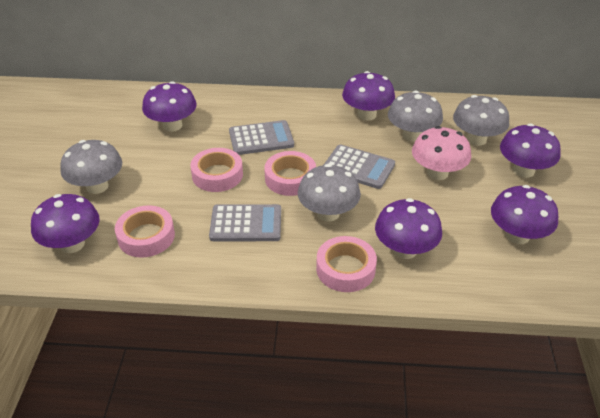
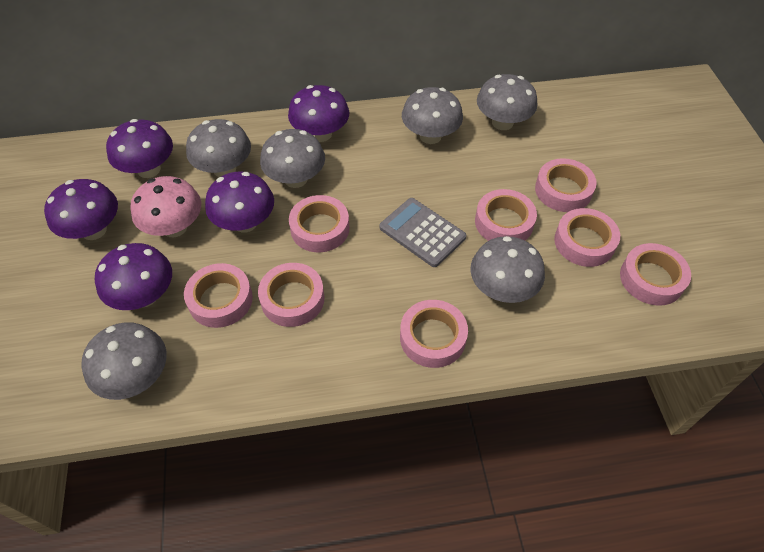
grey calculator: [209,204,281,241] [229,120,294,155] [324,144,395,189] = 3 -> [380,198,466,267] = 1
grey mushroom: [60,140,122,194] [298,164,361,222] [388,91,443,142] [453,95,509,146] = 4 -> [81,322,167,400] [186,119,251,177] [260,129,325,188] [402,87,463,144] [471,236,545,303] [477,74,538,130] = 6
pink tape: [115,205,175,258] [190,148,243,192] [264,151,316,196] [316,236,377,292] = 4 -> [184,263,253,328] [258,263,324,327] [289,195,349,252] [400,300,468,368] [475,189,537,241] [535,158,597,212] [554,208,620,267] [620,243,691,306] = 8
purple mushroom: [31,194,100,253] [142,81,197,132] [342,71,395,121] [375,198,442,259] [491,185,558,244] [500,123,561,178] = 6 -> [44,179,118,240] [95,243,172,310] [106,119,173,178] [205,172,274,233] [288,85,349,142] = 5

